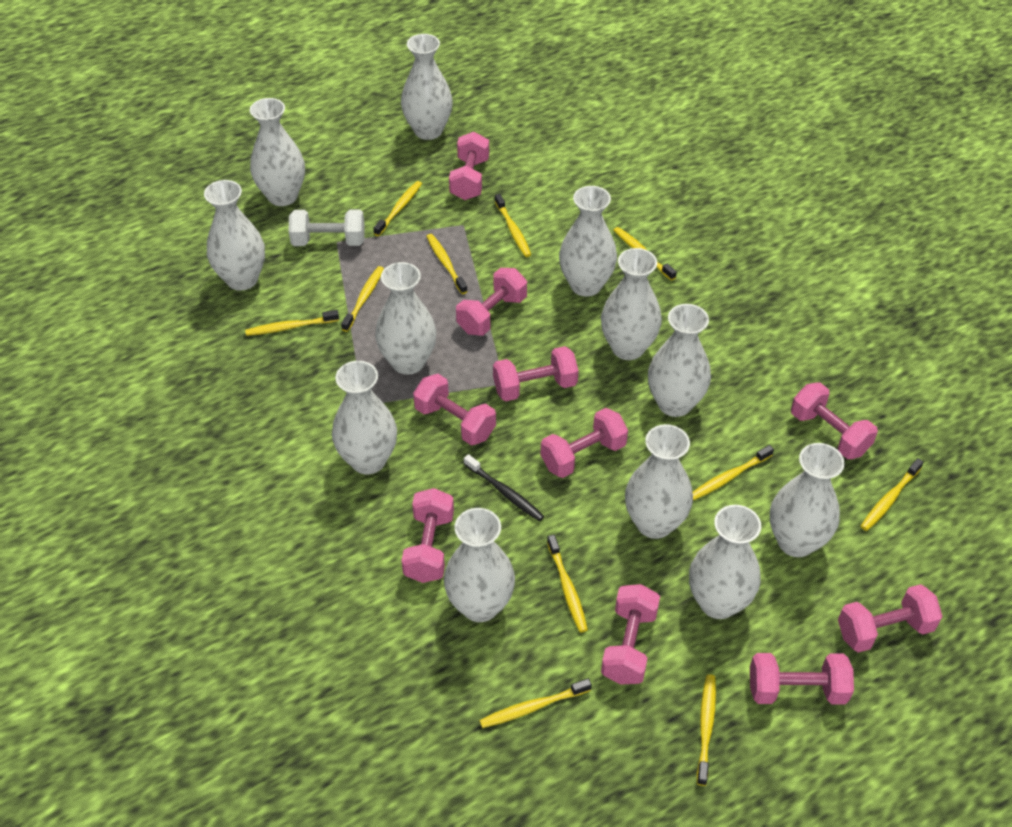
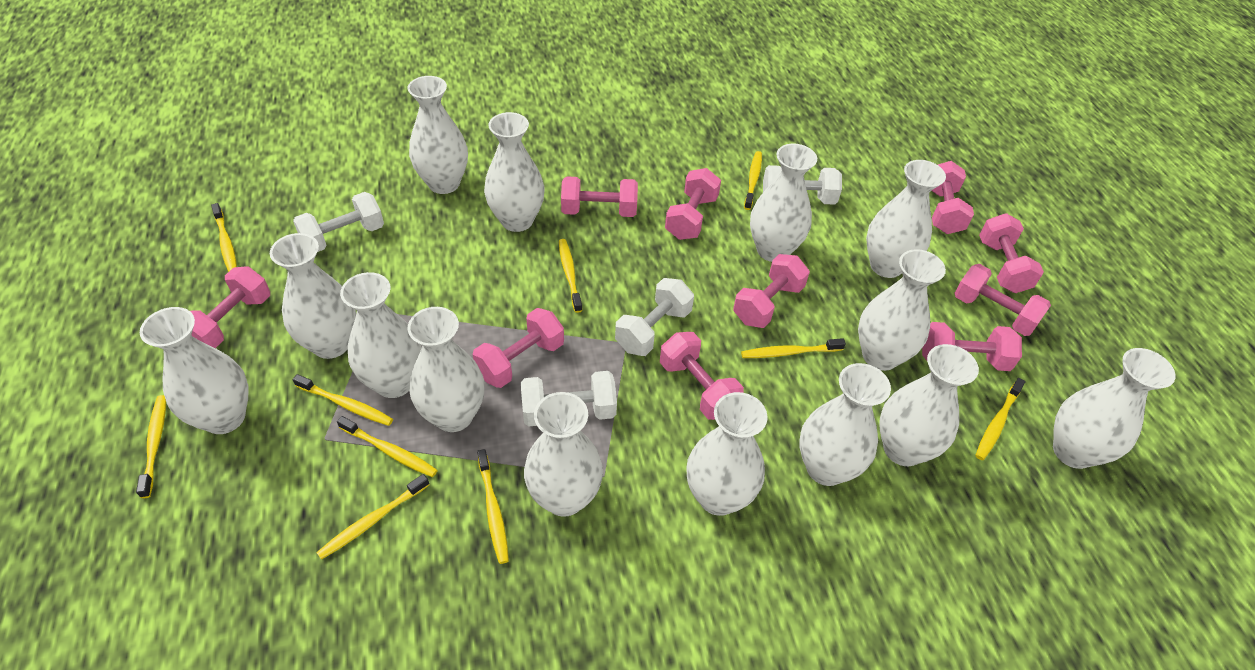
black toothbrush: [464,454,544,522] = 1 -> none = 0
white dumbbell: [289,209,365,246] = 1 -> [293,192,384,252] [521,371,617,427] [615,278,694,356] [763,165,842,205] = 4
white vase: [204,180,265,291] [250,98,305,206] [332,361,397,474] [375,262,437,375] [401,34,453,140] [444,508,515,622] [559,186,617,297] [601,248,662,360] [625,424,693,539] [648,304,711,417] [689,505,761,619] [770,443,845,557] = 12 -> [140,307,249,434] [270,233,356,359] [340,272,422,398] [408,76,468,194] [408,307,484,432] [484,112,545,232] [524,392,603,517] [686,392,768,516] [750,144,817,262] [799,363,891,486] [858,249,946,371] [866,160,946,278] [879,344,979,466] [1053,348,1176,469] = 14
yellow toothbrush: [245,310,339,336] [341,266,384,332] [373,181,422,236] [426,234,468,294] [479,678,592,728] [495,194,531,257] [547,535,588,632] [613,227,677,281] [693,445,774,501] [697,674,716,786] [861,458,924,531] = 11 -> [136,395,166,498] [211,203,237,272] [293,374,393,426] [316,474,429,560] [337,416,438,477] [477,449,509,564] [559,239,582,313] [741,338,846,358] [744,151,762,210] [975,378,1025,460] = 10

